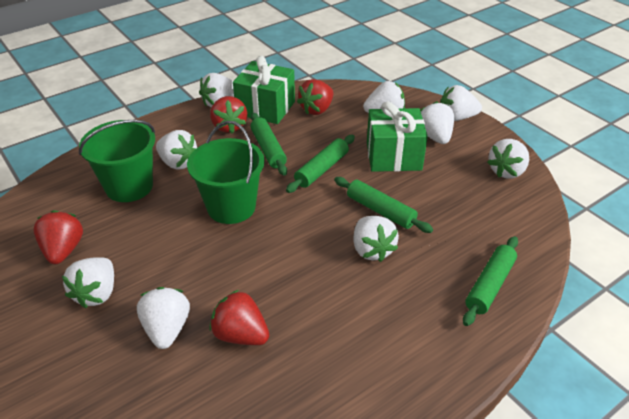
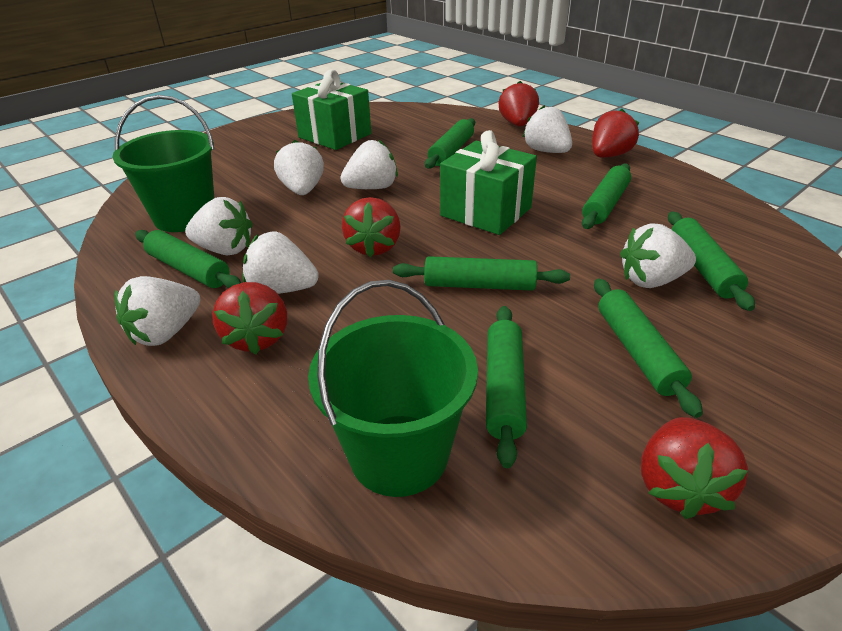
green rolling pin: [251,113,287,175] [286,135,355,193] [334,177,433,233] [463,236,518,326] = 4 -> [135,230,241,289] [393,256,570,291] [425,118,475,169] [486,306,527,468] [582,163,631,229] [594,279,703,418] [668,212,755,311] = 7
red strawberry: [33,210,83,264] [210,96,247,134] [210,290,269,345] [297,79,333,115] = 4 -> [212,282,287,354] [342,197,401,258] [498,81,539,126] [592,109,639,158] [641,417,748,519] = 5
white strawberry: [62,257,114,309] [137,287,190,349] [156,130,197,170] [199,73,234,108] [353,216,399,262] [363,81,405,113] [420,101,454,144] [440,85,482,121] [487,139,529,178] = 9 -> [114,276,200,346] [185,197,253,255] [242,232,319,294] [274,140,324,195] [340,139,398,189] [523,105,572,153] [620,223,696,288] = 7

